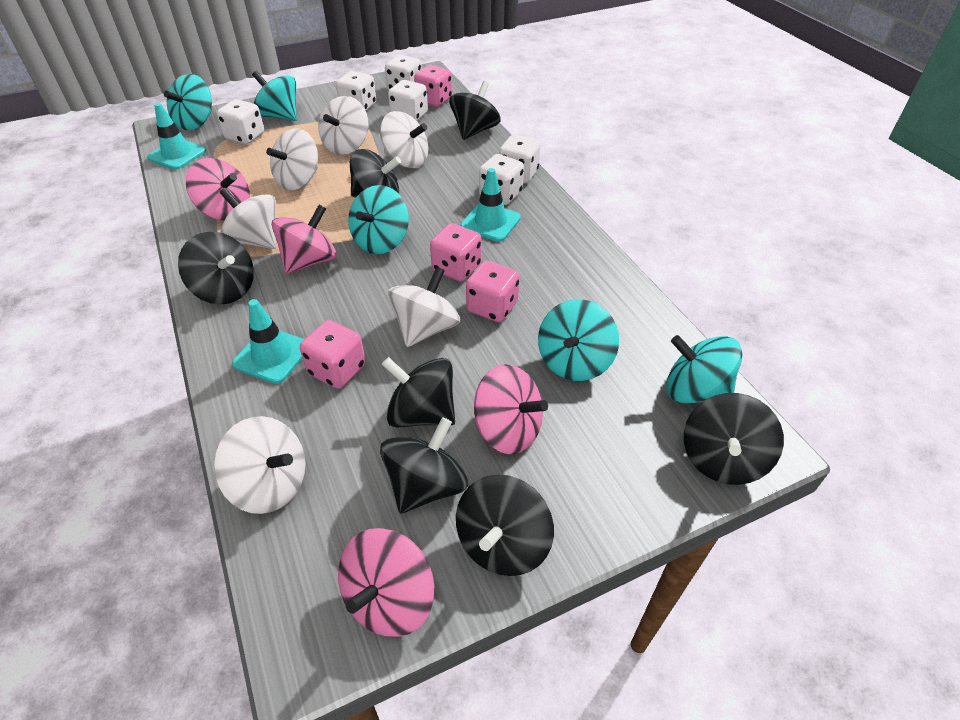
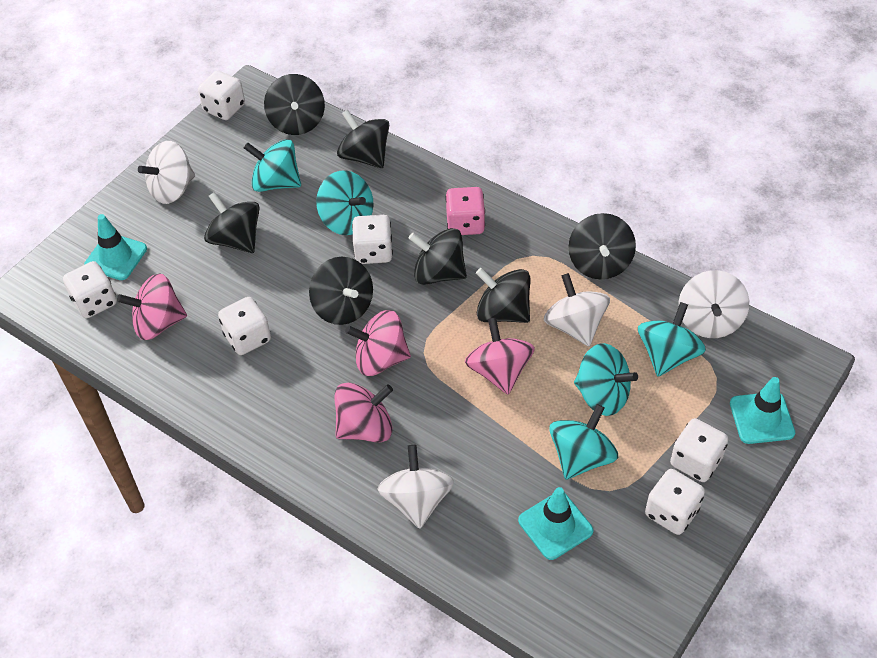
pink dice: [300,320,366,389] [414,65,452,107] [430,223,481,282] [466,261,520,322] = 4 -> [445,187,485,235] = 1
white spinning top: [214,416,306,514] [219,188,276,249] [266,128,318,190] [318,96,368,155] [380,111,429,168] [388,267,460,347] = 6 -> [138,141,195,204] [378,445,454,529] [544,273,610,346] [679,270,749,338] = 4

